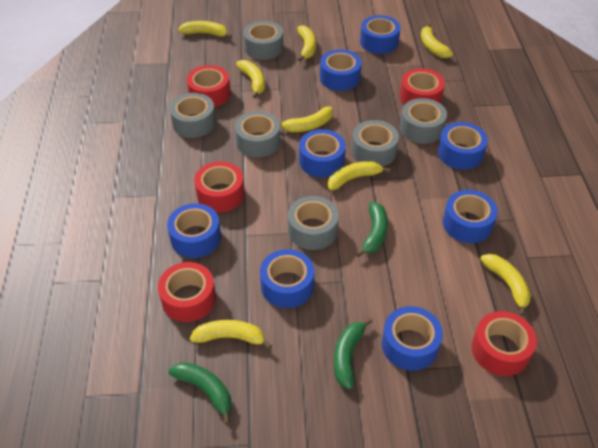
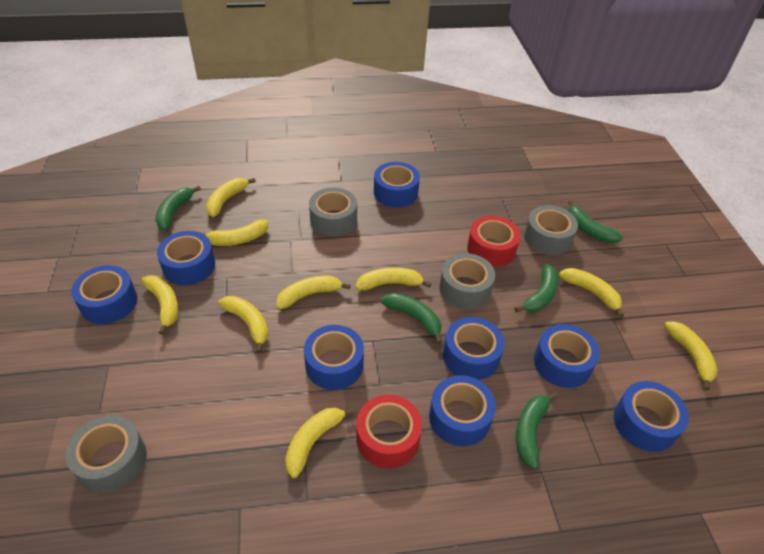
green banana: [168,362,232,425] [334,318,373,390] [356,202,388,257] = 3 -> [156,186,201,231] [380,293,442,344] [515,264,559,312] [516,392,558,469] [568,201,623,243] = 5
grey tape: [169,93,216,138] [235,111,281,157] [243,21,283,60] [288,196,339,250] [351,120,399,167] [400,98,447,144] = 6 -> [66,415,147,493] [309,187,357,236] [439,253,495,309] [524,205,578,255] = 4
red tape: [158,262,216,322] [187,65,231,107] [194,161,245,212] [400,68,445,105] [472,311,537,376] = 5 -> [356,395,422,468] [467,216,521,267] = 2
yellow banana: [178,21,232,38] [190,320,272,350] [236,60,265,99] [280,107,333,132] [297,25,316,62] [328,161,390,191] [421,23,453,58] [480,254,531,316] = 8 -> [141,275,179,335] [199,220,268,246] [206,178,256,217] [218,296,269,353] [276,276,351,309] [285,408,355,478] [356,267,431,291] [559,268,624,318] [664,321,718,390] = 9

